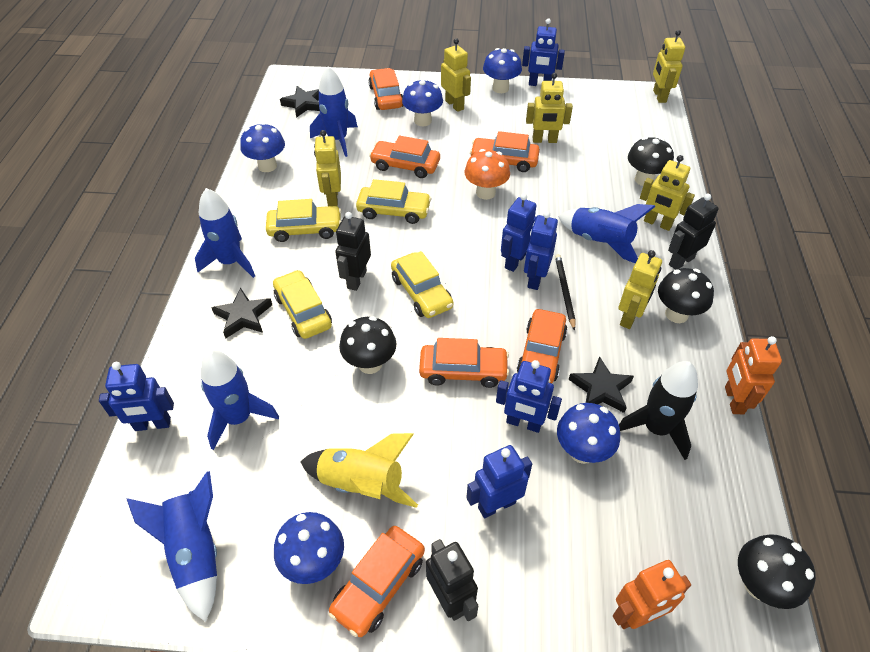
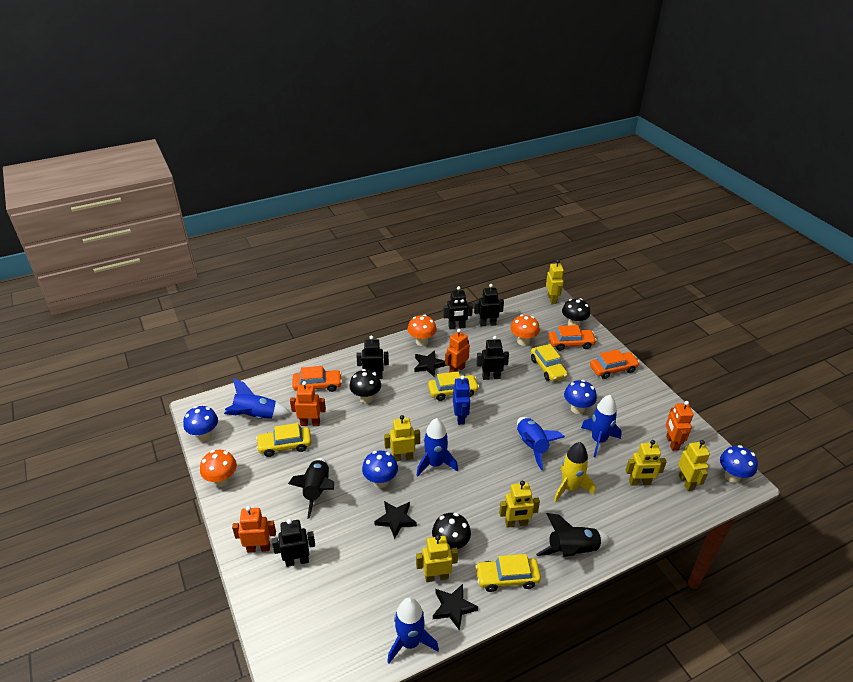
black mushroom: [339,316,396,374] [628,137,674,186] [658,268,714,323] [738,534,816,609] = 4 -> [349,369,381,403] [432,513,471,549] [562,298,590,327] = 3
black pencil: [555,254,575,331] = 1 -> none = 0
black robot: [335,212,371,291] [426,539,478,621] [668,194,719,270] = 3 -> [272,519,315,567] [356,335,389,379] [443,286,473,329] [474,284,504,326] [476,336,509,380] = 5
black rocket: [619,361,698,460] = 1 -> [288,458,334,519] [536,513,611,557] = 2
blue mushroom: [240,122,285,172] [274,512,344,584] [402,79,443,126] [483,48,522,93] [557,403,620,464] = 5 -> [183,406,218,441] [362,451,398,488] [564,380,597,414] [720,445,758,483] = 4
blue robot: [99,362,174,431] [466,445,532,518] [496,360,562,433] [501,193,537,272] [522,18,565,86] [524,211,558,290] = 6 -> [453,375,470,425] = 1
orange car: [328,526,425,637] [368,68,404,110] [369,136,440,178] [419,338,509,388] [470,131,540,172] [517,309,568,383] = 6 -> [292,366,342,392] [549,325,597,351] [590,349,640,379] = 3
orange mushroom: [464,149,510,200] = 1 -> [200,450,237,487] [408,315,437,346] [511,314,540,346] = 3
orange robot: [613,560,691,629] [725,336,782,414] = 2 -> [232,506,276,553] [290,381,326,426] [445,329,470,372] [666,401,693,451] = 4

